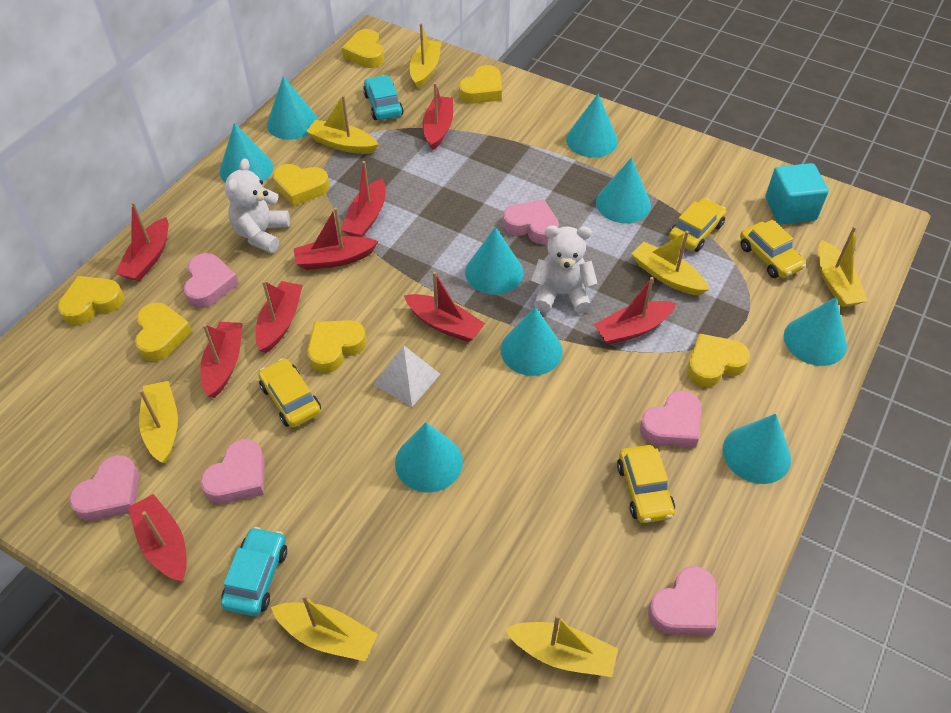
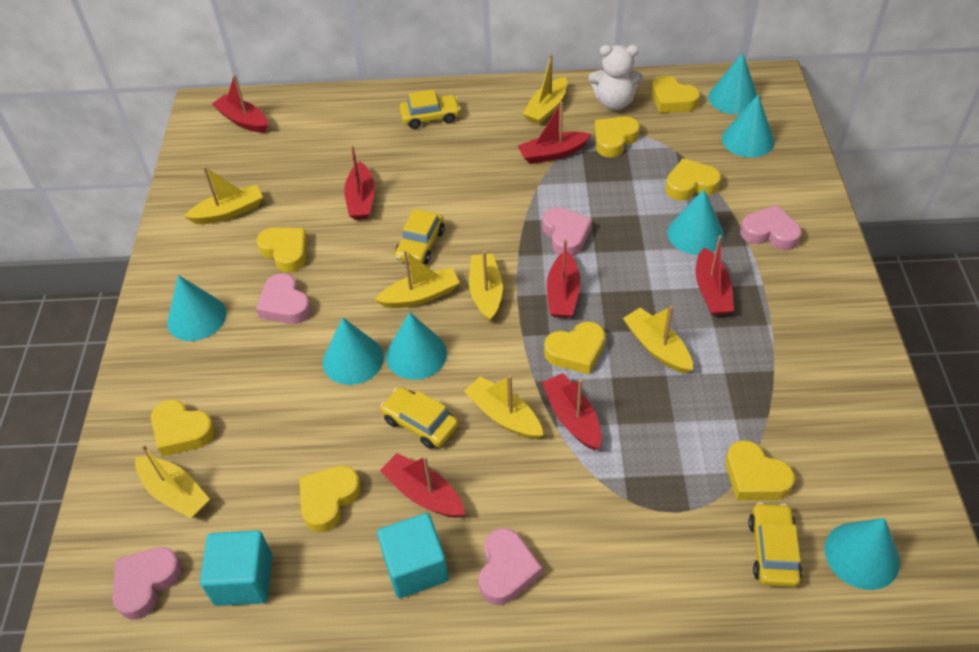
pink heart: [69,455,139,521] [184,253,239,308] [200,439,265,504] [503,199,559,244] [640,391,702,448] [648,566,717,635] = 6 -> [112,547,182,620] [256,273,311,324] [479,528,542,605] [542,207,592,256] [740,205,802,250] = 5
red boat: [115,202,169,281] [128,494,187,581] [200,322,243,398] [256,281,303,353] [293,208,378,270] [341,161,386,237] [404,271,485,342] [423,82,453,150] [594,277,677,345] = 9 -> [212,75,268,133] [344,145,375,220] [380,453,465,518] [518,102,592,164] [542,373,602,450] [547,239,581,318] [695,235,734,315] = 7
turquoise car: [221,527,287,616] [363,75,403,120] = 2 -> none = 0
turquoise cone: [219,123,273,182] [267,76,318,140] [395,422,463,493] [465,227,523,295] [500,307,563,376] [566,94,618,158] [596,157,651,223] [723,414,791,484] [784,297,847,366] = 9 -> [167,275,226,341] [323,317,384,385] [386,312,447,380] [667,189,724,255] [708,53,757,114] [722,95,774,158] [825,518,900,590] = 7
turquoise cube: [765,163,829,224] = 1 -> [200,530,272,606] [377,513,449,598] = 2
white pyramid: [373,345,440,407] = 1 -> none = 0
white teddy bear: [225,158,290,253] [531,226,597,314] = 2 -> [589,45,643,110] = 1
yellow heart: [58,276,124,326] [135,303,192,361] [273,164,329,206] [307,320,367,373] [342,29,384,68] [459,65,502,104] [687,333,750,387] = 7 -> [151,399,215,457] [257,227,307,273] [299,466,361,532] [544,322,605,374] [594,116,640,158] [651,76,700,113] [665,158,721,200] [725,440,795,500] = 8

